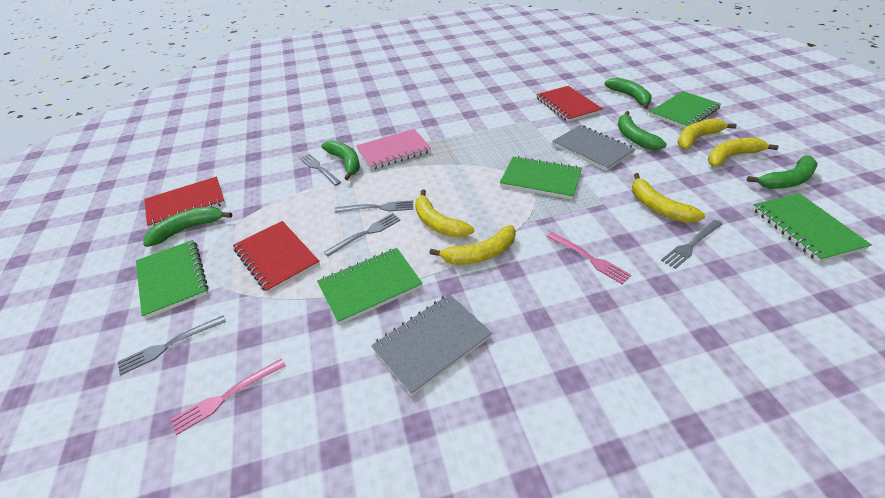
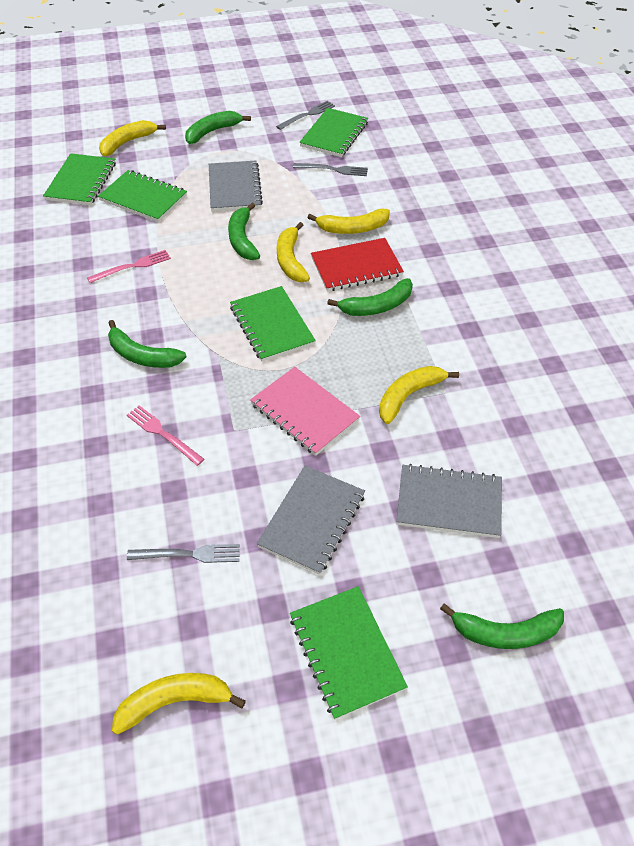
grey fork: [118,315,226,376] [299,154,341,186] [324,213,401,257] [335,200,413,213] [661,220,723,269] = 5 -> [127,544,240,563] [276,101,335,130] [293,163,368,176] = 3
grey notebook: [371,294,492,396] [552,125,635,171] = 2 -> [209,161,263,212] [257,466,365,575] [396,464,502,538] = 3
red notebook: [144,177,225,229] [233,221,320,293] [536,86,603,122] = 3 -> [311,238,404,291] = 1

